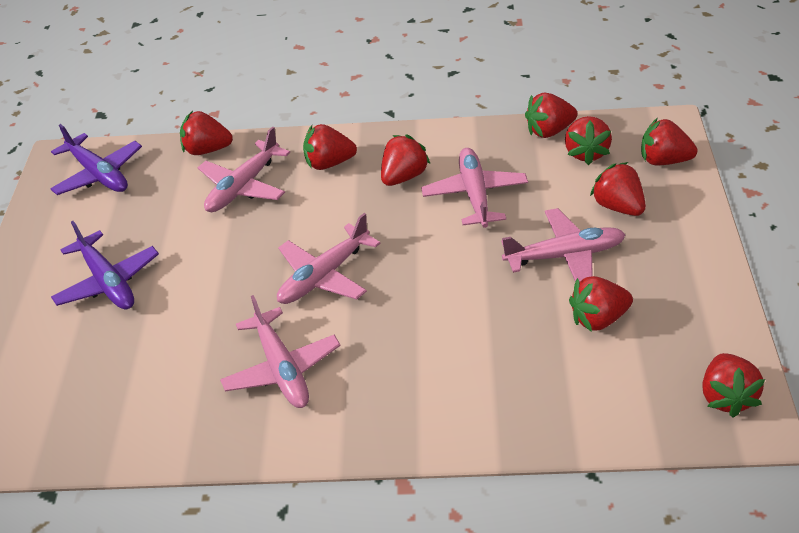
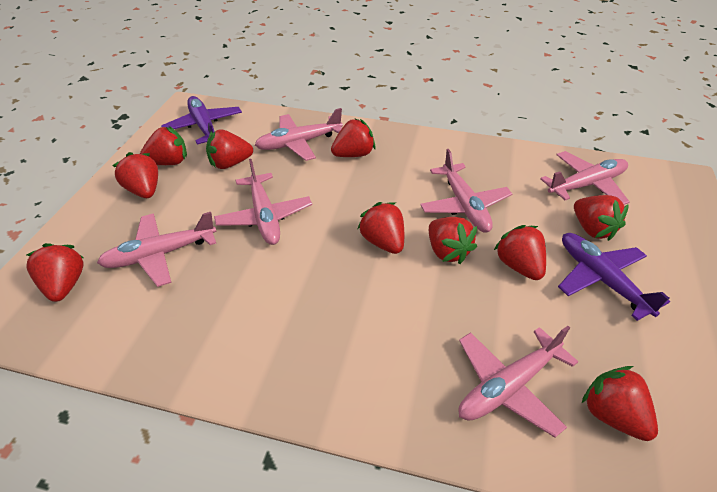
pink plane: [197,126,290,212] [220,295,340,408] [277,213,381,304] [421,148,528,228] [501,208,626,282] = 5 -> [97,212,217,287] [214,159,312,245] [255,108,343,161] [420,149,512,233] [458,326,578,438] [540,151,630,205] = 6
red strawberry: [180,111,233,155] [303,124,357,170] [381,134,430,186] [525,93,577,138] [565,116,612,165] [569,276,633,332] [590,162,646,216] [641,118,698,166] [702,353,765,418] = 9 -> [27,243,84,302] [112,152,158,198] [140,126,187,165] [206,129,253,169] [331,118,376,157] [358,202,404,254] [429,217,477,264] [494,225,546,280] [574,195,629,241] [582,366,658,441] = 10

